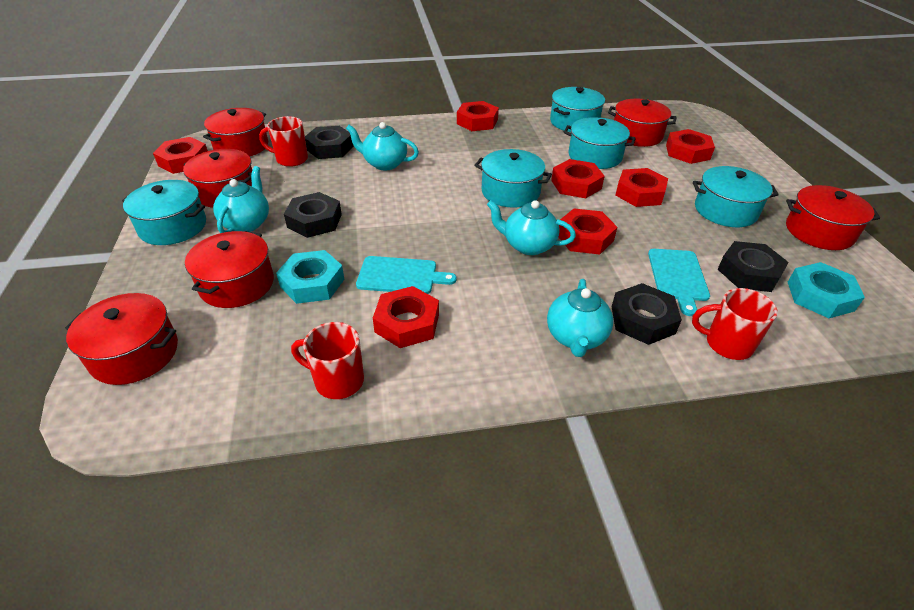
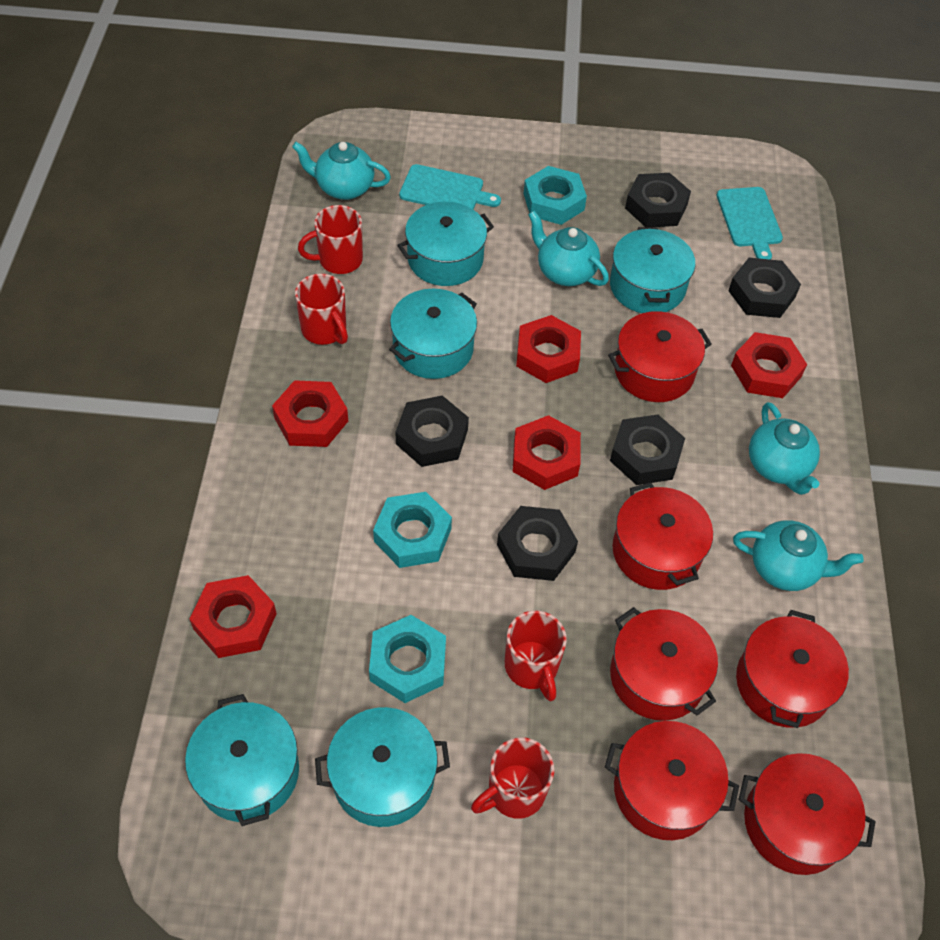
black nut: [284,192,342,238] [305,126,353,159] [612,283,682,345] [718,241,789,292] = 4 -> [395,395,469,467] [497,506,578,581] [610,415,685,485] [625,173,691,227] [728,258,801,318] = 5
red mug: [259,116,308,167] [291,322,364,399] [692,288,778,360] = 3 -> [295,274,348,345] [298,205,363,274] [471,737,554,819] [505,610,567,701] = 4
red nut: [153,137,208,174] [373,286,439,348] [457,101,499,131] [551,159,605,198] [559,209,617,255] [615,168,668,207] [666,129,715,164] = 7 -> [190,575,277,658] [272,380,348,447] [513,415,581,490] [516,315,581,383] [731,332,807,398] = 5
turquoise nut: [276,250,344,304] [788,262,865,318] = 2 -> [369,615,446,703] [373,492,452,568] [524,166,587,225] = 3

